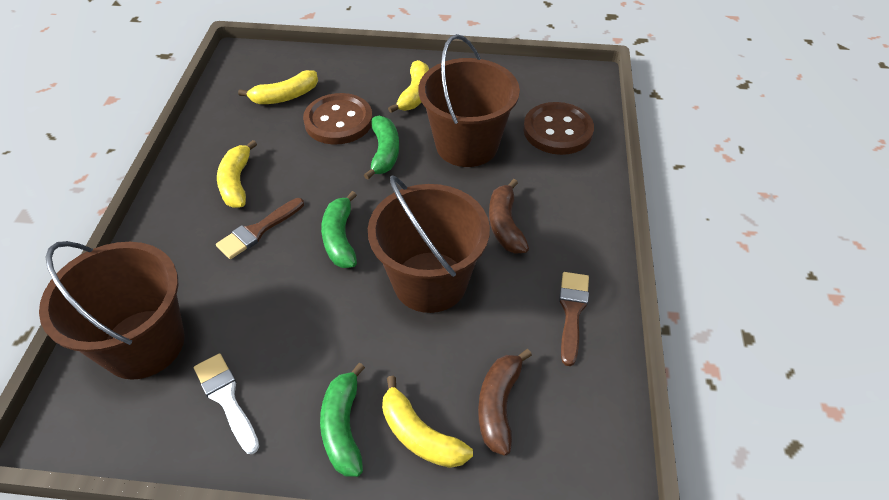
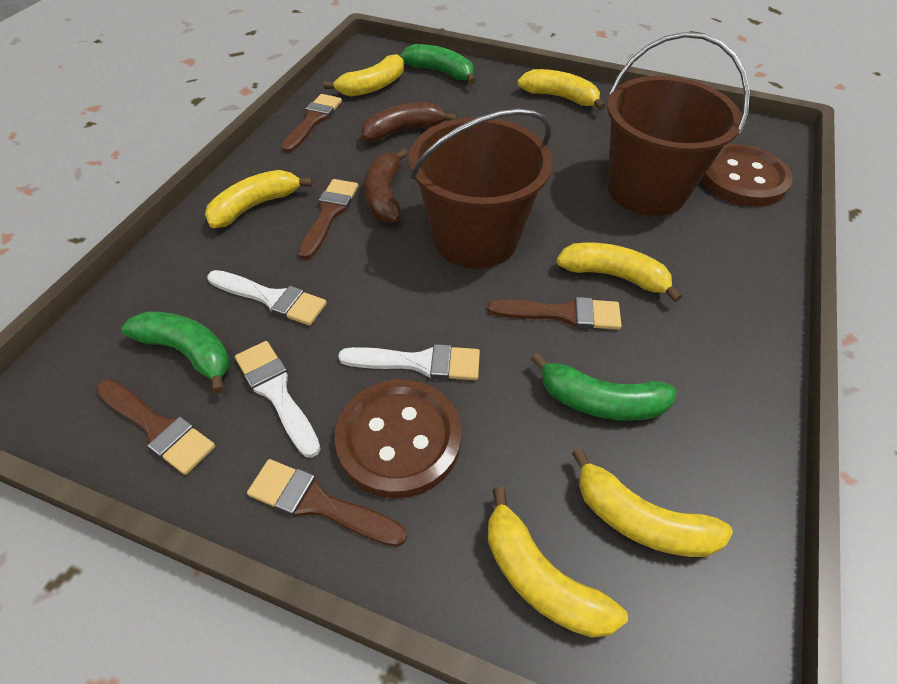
brown brush: [216,198,304,259] [559,272,589,366] = 2 -> [96,379,215,475] [247,459,407,547] [281,94,342,153] [298,179,358,260] [487,297,622,330] = 5
brown bucket: [39,241,185,380] [368,175,490,313] [419,34,520,167] = 3 -> [409,109,553,269] [607,32,750,216] = 2
white brush: [194,353,259,454] = 1 -> [207,270,327,326] [235,341,321,458] [338,344,480,380] = 3
yellow banana: [217,140,257,208] [238,70,318,104] [382,376,473,468] [388,60,429,113] = 4 -> [205,170,313,228] [323,54,404,97] [488,487,628,638] [517,69,605,110] [557,242,682,302] [572,448,733,557] = 6

